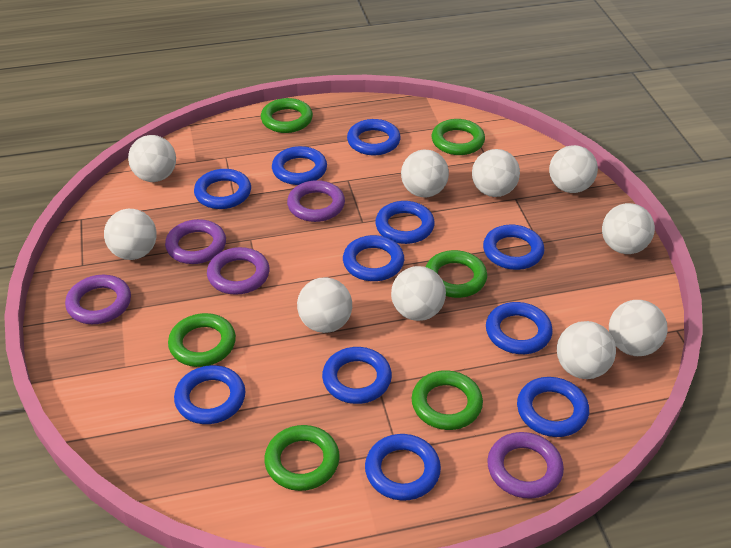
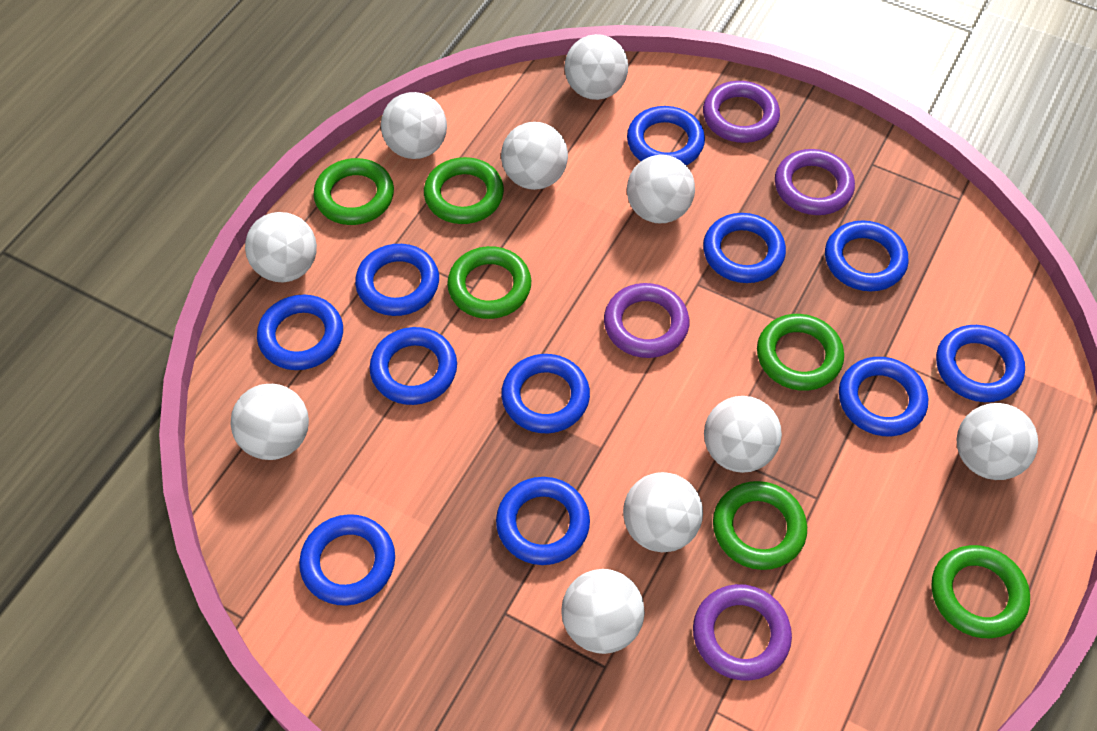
purple ring: [65,275,131,324] [165,219,226,264] [207,247,270,295] [287,180,345,222] [487,432,564,499] = 5 -> [604,283,689,358] [693,584,792,681] [703,81,780,143] [775,149,855,215] = 4

